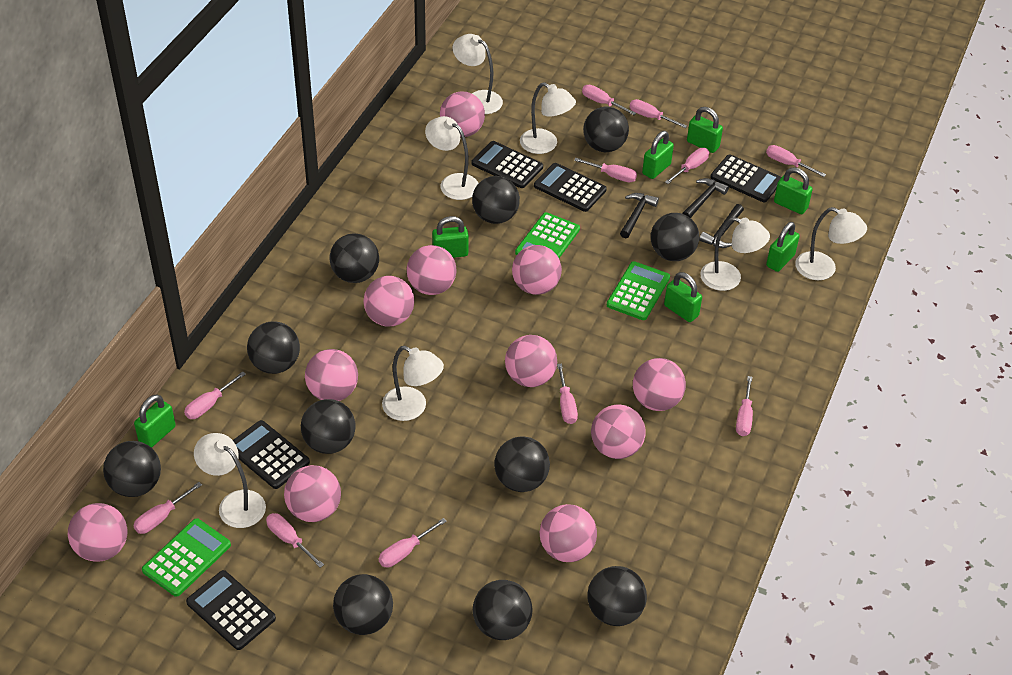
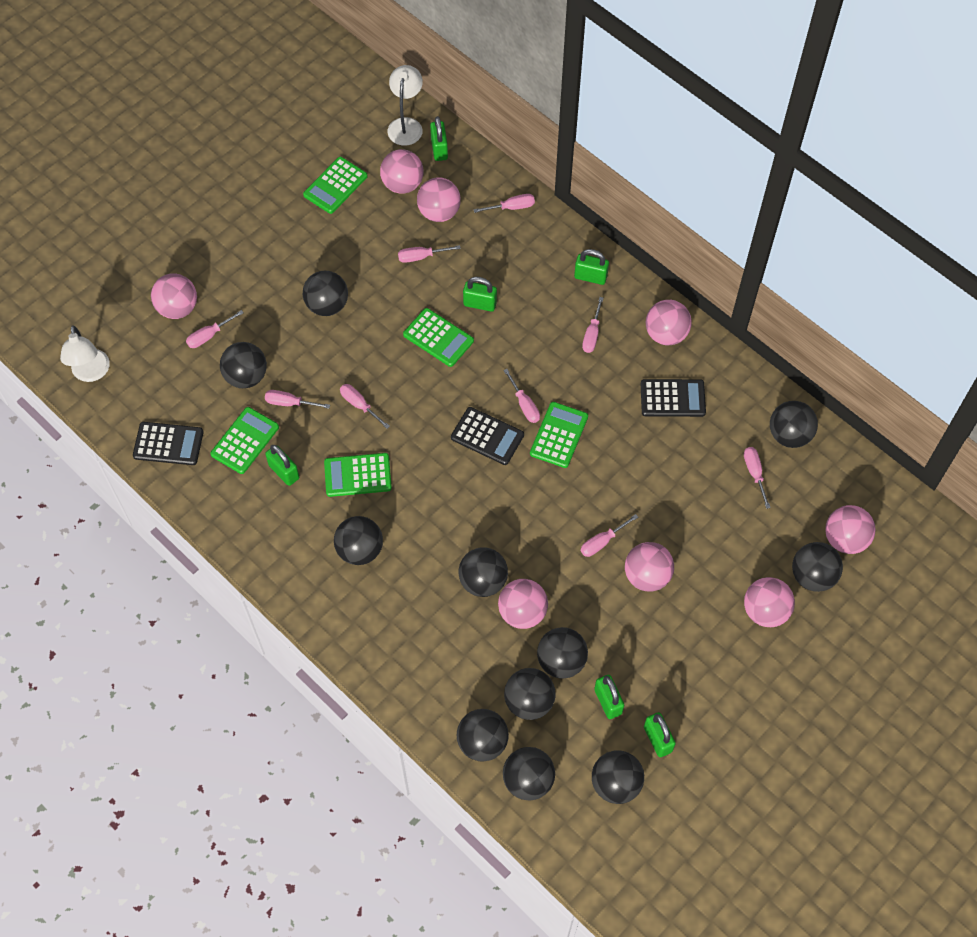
black calculator: [186,570,276,650] [233,420,310,489] [472,141,543,188] [534,163,607,212] [710,154,781,202] = 5 -> [133,422,204,465] [451,407,524,465] [641,379,706,417] = 3
black hammer: [620,193,659,238] [682,178,729,218] [699,204,744,248] = 3 -> none = 0
green calculator: [142,518,231,597] [515,212,580,258] [607,261,670,320] = 3 -> [210,407,279,474] [303,157,368,214] [324,453,392,497] [403,308,474,367] [530,402,588,468] = 5
green padlock: [134,394,176,448] [432,216,469,258] [642,131,674,179] [664,272,702,322] [687,107,723,153] [766,222,800,272] [774,167,813,214] = 7 -> [265,445,299,486] [430,116,448,161] [463,277,497,312] [574,249,609,285] [594,675,624,719] [644,712,676,757] = 6
pink ball: [68,503,128,562] [284,465,341,522] [305,349,358,401] [363,276,414,327] [407,245,457,295] [440,91,485,137] [505,335,557,387] [512,245,562,295] [540,504,597,562] [591,405,646,459] [633,358,686,411] = 11 -> [151,273,197,319] [380,149,424,194] [417,177,461,222] [498,579,548,629] [625,542,674,592] [646,300,692,345] [744,577,795,627] [825,505,876,554] = 8
pink screwdriver: [133,482,202,534] [184,371,246,419] [266,513,324,568] [379,518,447,568] [557,364,578,424] [574,158,637,182] [582,85,636,115] [630,99,687,128] [665,148,709,184] [736,376,753,436] [766,145,826,177] = 11 -> [186,310,244,348] [265,390,330,409] [340,384,390,429] [398,245,461,263] [473,194,535,213] [503,369,540,423] [581,514,638,557] [582,297,603,353] [744,447,771,509] = 9
white lamp: [194,433,266,528] [382,346,444,421] [425,116,479,200] [452,34,503,114] [520,82,576,154] [700,217,770,291] [795,207,867,280] = 7 -> [60,325,110,382] [387,65,423,146] = 2

